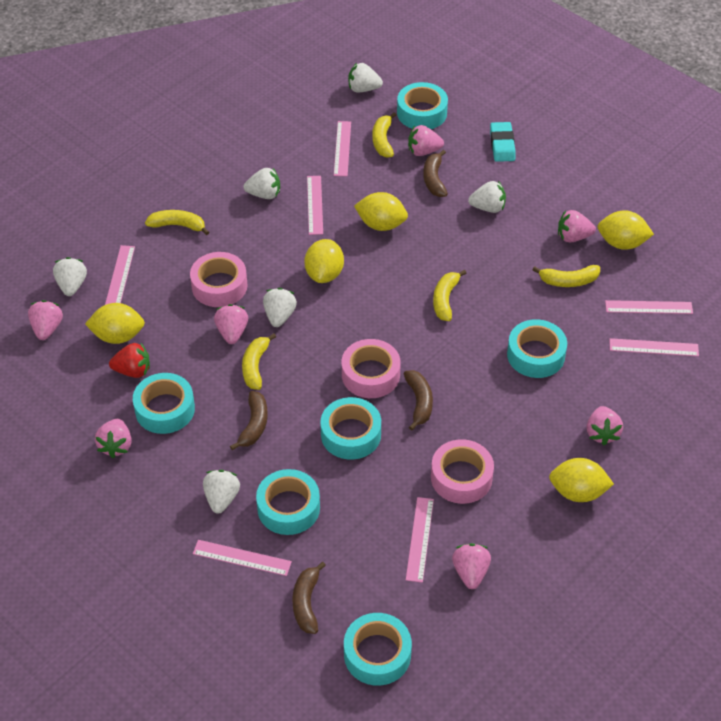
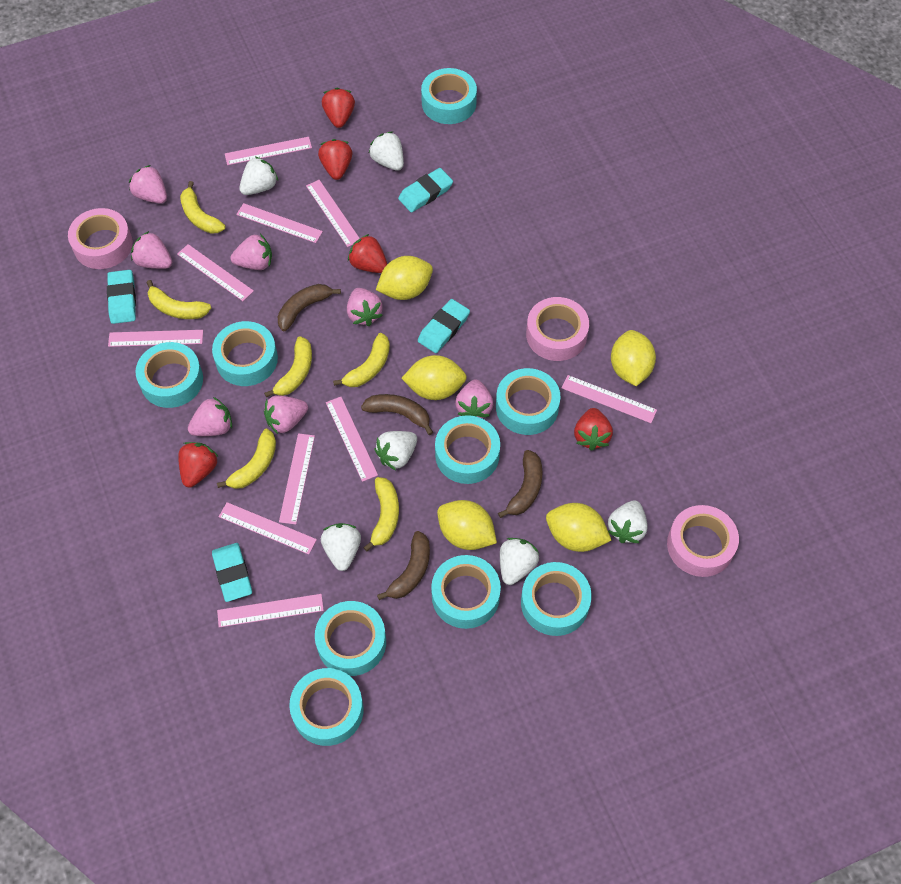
pink ruler: [105,245,135,305] [193,540,292,576] [307,176,323,235] [334,121,351,176] [406,497,434,583] [605,300,693,314] [609,338,699,356] = 7 -> [108,330,203,347] [177,244,254,301] [217,594,324,627] [219,502,317,555] [225,137,312,165] [236,203,323,243] [279,433,315,525] [306,180,360,247] [326,397,378,482] [562,375,657,423] = 10
red strawberry: [109,343,150,378] = 1 -> [178,442,218,488] [318,139,352,180] [322,88,355,128] [348,234,387,273] [574,408,613,451] = 5
turquoise eraser: [490,122,516,162] = 1 -> [107,270,136,324] [212,543,252,602] [398,168,453,213] [418,299,470,353] = 4
turquoise tape: [133,373,195,434] [256,469,320,535] [320,397,381,460] [344,613,412,686] [397,82,448,129] [507,319,567,378] = 6 -> [135,342,203,408] [212,321,278,386] [289,668,364,746] [315,601,386,676] [421,68,477,124] [431,555,501,629] [435,415,500,484] [496,368,561,435] [521,562,592,636] = 9
yellow banana: [145,210,209,235] [242,333,276,390] [372,112,396,158] [433,269,466,321] [532,265,600,287] = 5 -> [146,280,211,319] [180,181,225,234] [217,429,276,489] [264,336,312,397] [333,333,390,387] [363,477,399,552] = 6

